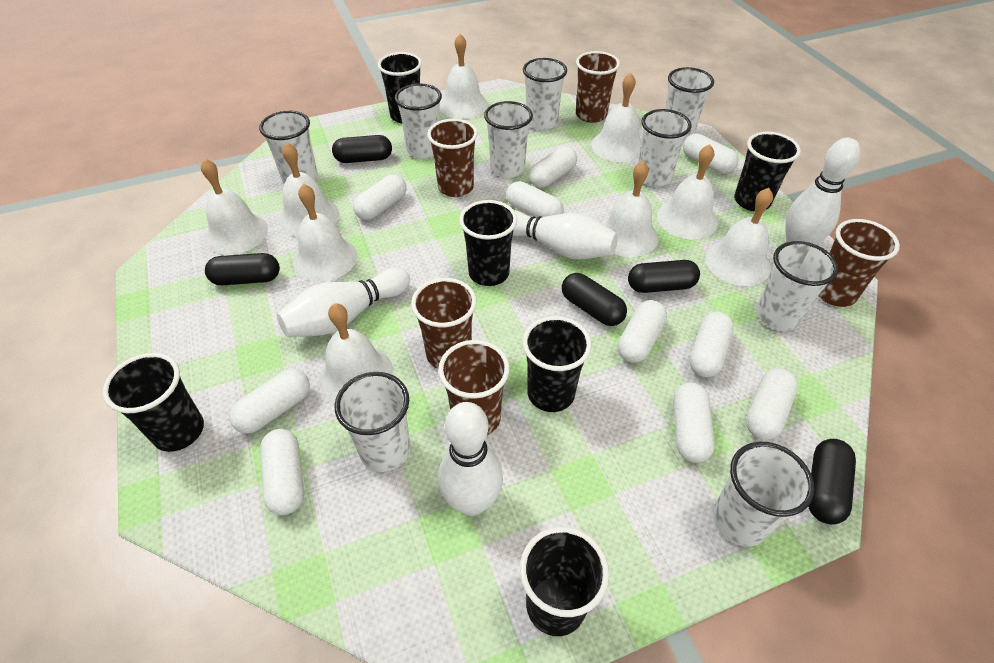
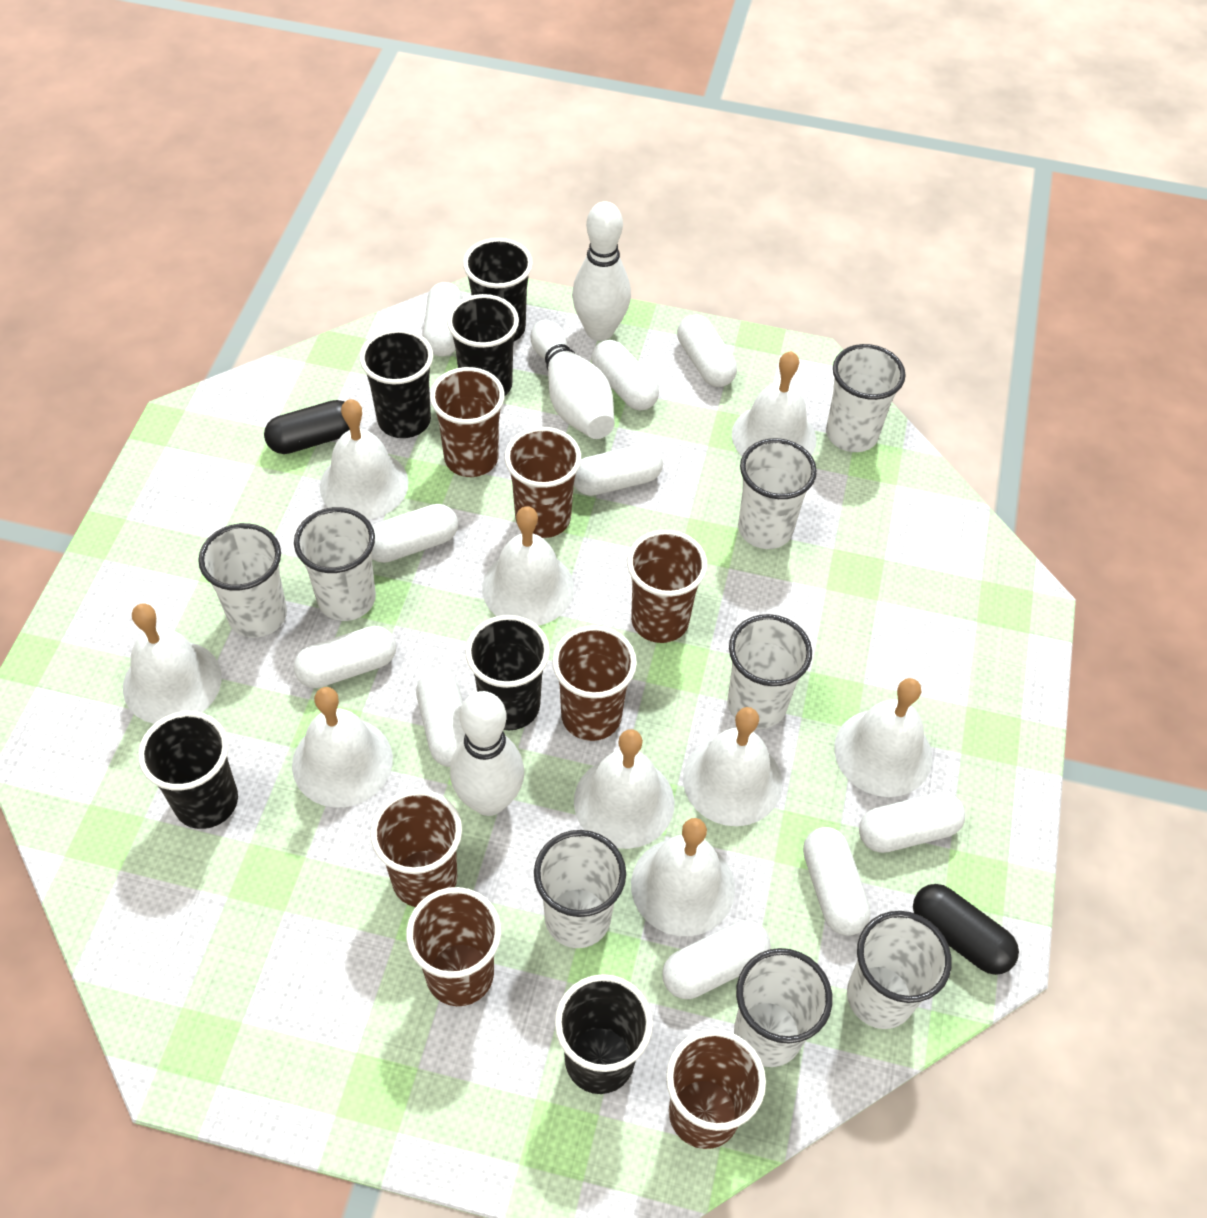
black capsule: [205,253,280,285] [332,135,392,163] [562,273,627,326] [628,260,700,293] [808,439,856,524] = 5 -> [264,400,350,454] [913,884,1019,975] = 2
brown cup: [411,278,477,369] [427,119,478,197] [438,340,510,435] [576,51,620,123] [818,219,900,307] = 5 -> [370,789,462,907] [406,887,501,1006] [430,367,505,477] [505,427,581,538] [552,625,637,741] [627,530,707,643] [666,1029,766,1149] = 7
white bowling pin: [277,268,410,337] [438,402,503,516] [513,210,618,259] [786,138,860,245] = 4 -> [450,691,524,816] [531,320,615,439] [572,201,631,341] = 3
white cup: [259,111,318,184] [335,372,411,472] [395,84,442,159] [484,101,533,178] [523,58,567,130] [638,109,692,187] [665,67,714,139] [713,442,815,547] [756,241,838,331] = 9 -> [198,523,287,638] [294,507,376,621] [534,830,626,948] [727,614,812,729] [734,948,832,1067] [738,438,817,549] [826,344,906,452] [847,911,952,1029] = 8

